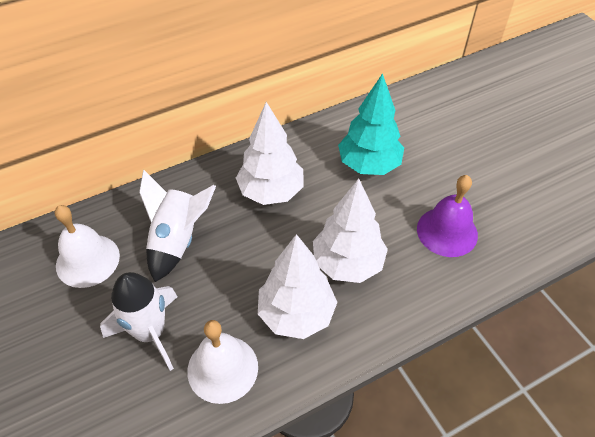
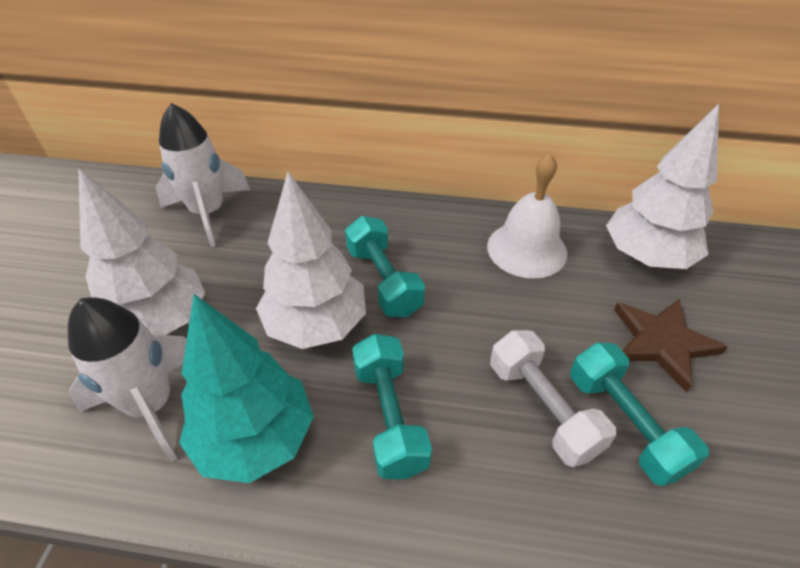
brown star: none = 0 -> [614,299,728,392] = 1
purple bell: [417,175,478,257] = 1 -> none = 0
turquoise dumbbell: none = 0 -> [345,216,425,317] [352,334,432,479] [570,343,709,486] = 3
white bell: [55,205,120,288] [187,320,258,404] = 2 -> [487,153,567,279] = 1
white dumbbell: none = 0 -> [490,330,616,467] = 1

